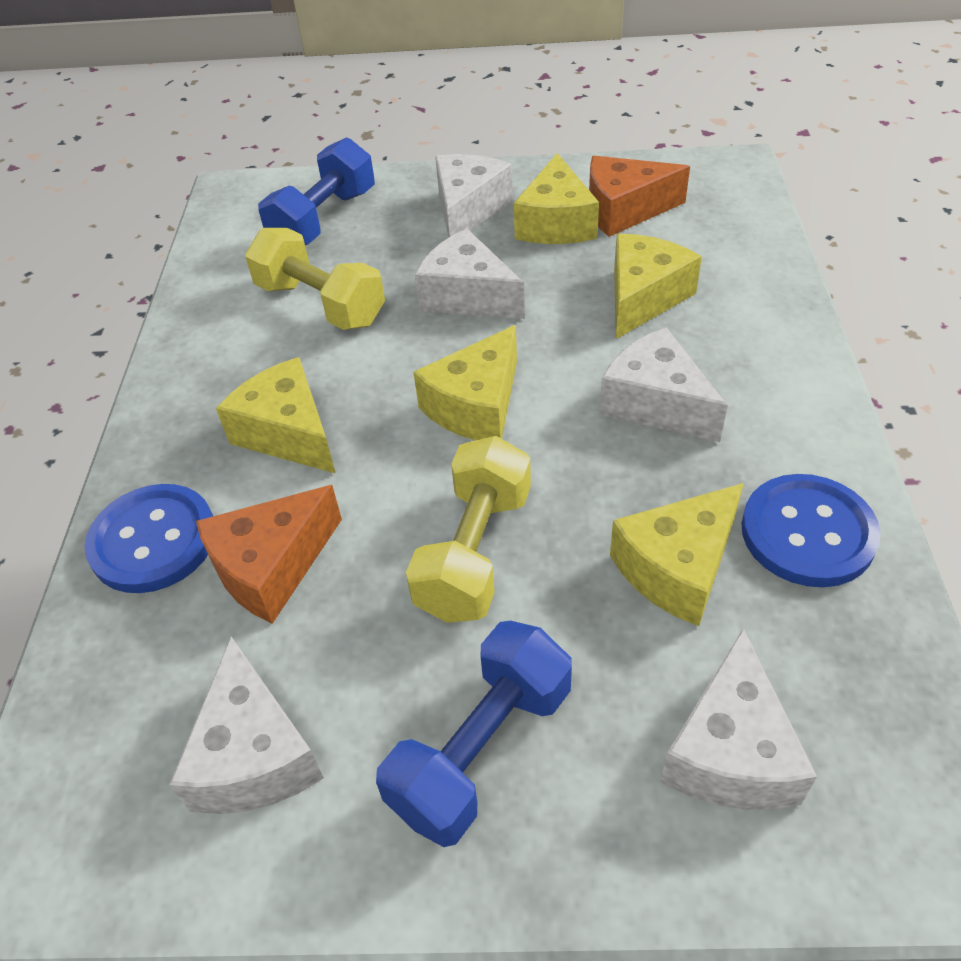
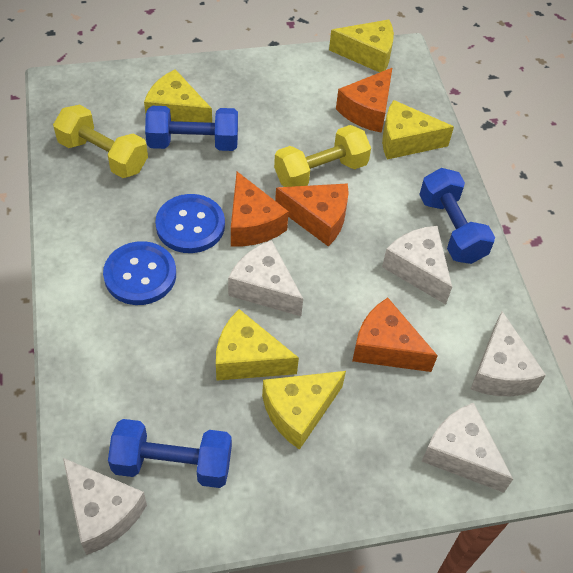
blue dumbbell: [258,137,375,245] [376,621,572,847] = 2 -> [108,419,232,488] [145,106,238,151] [419,168,495,264] = 3
orange cheese: [196,485,342,624] [589,156,690,237] = 2 -> [231,172,289,246] [275,183,349,246] [336,68,392,133] [352,298,438,372] = 4

